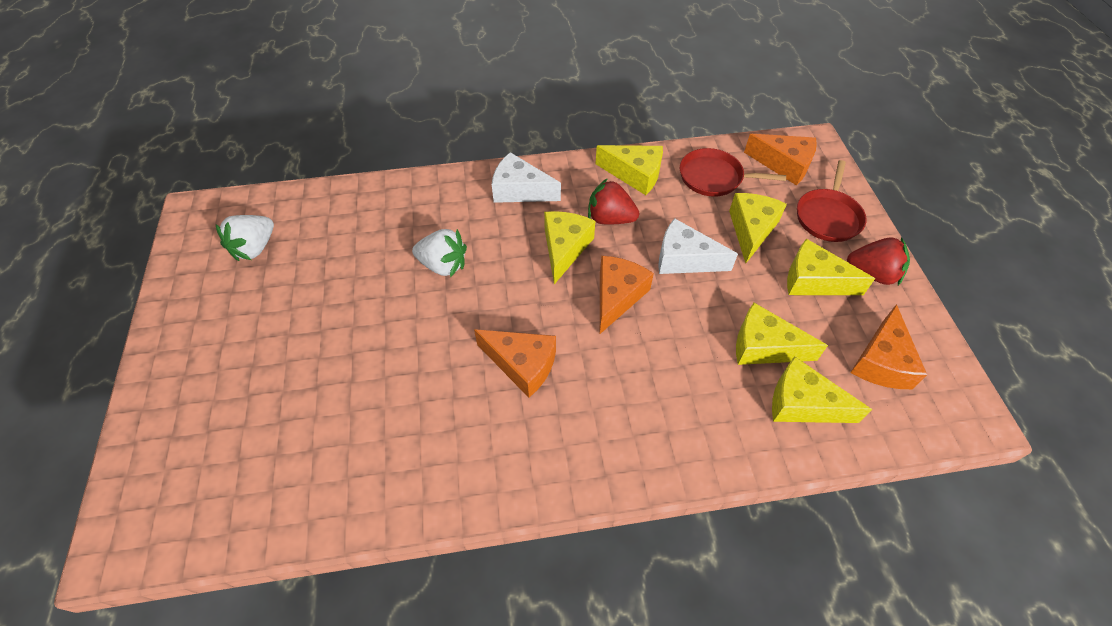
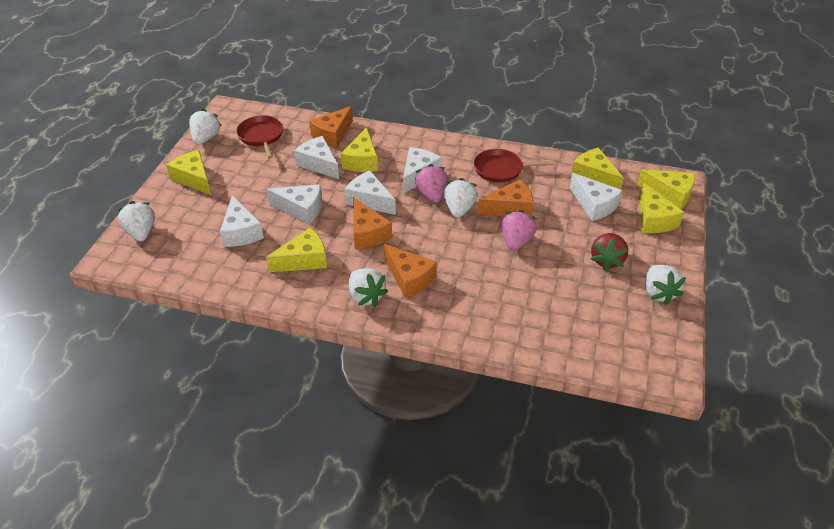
pink strawberry: none = 0 -> [415,164,448,203] [502,210,537,251] = 2
red strawberry: [588,178,639,224] [847,237,910,286] = 2 -> [591,233,628,271] = 1
white cheese: [492,152,561,203] [658,218,738,274] = 2 -> [220,195,264,247] [267,184,322,224] [294,136,339,179] [344,170,396,215] [403,147,442,194] [570,173,622,221] = 6
white strawberry: [216,215,274,261] [412,229,467,277] = 2 -> [117,201,155,241] [189,109,222,144] [349,268,388,307] [444,178,478,218] [645,265,686,305] = 5

